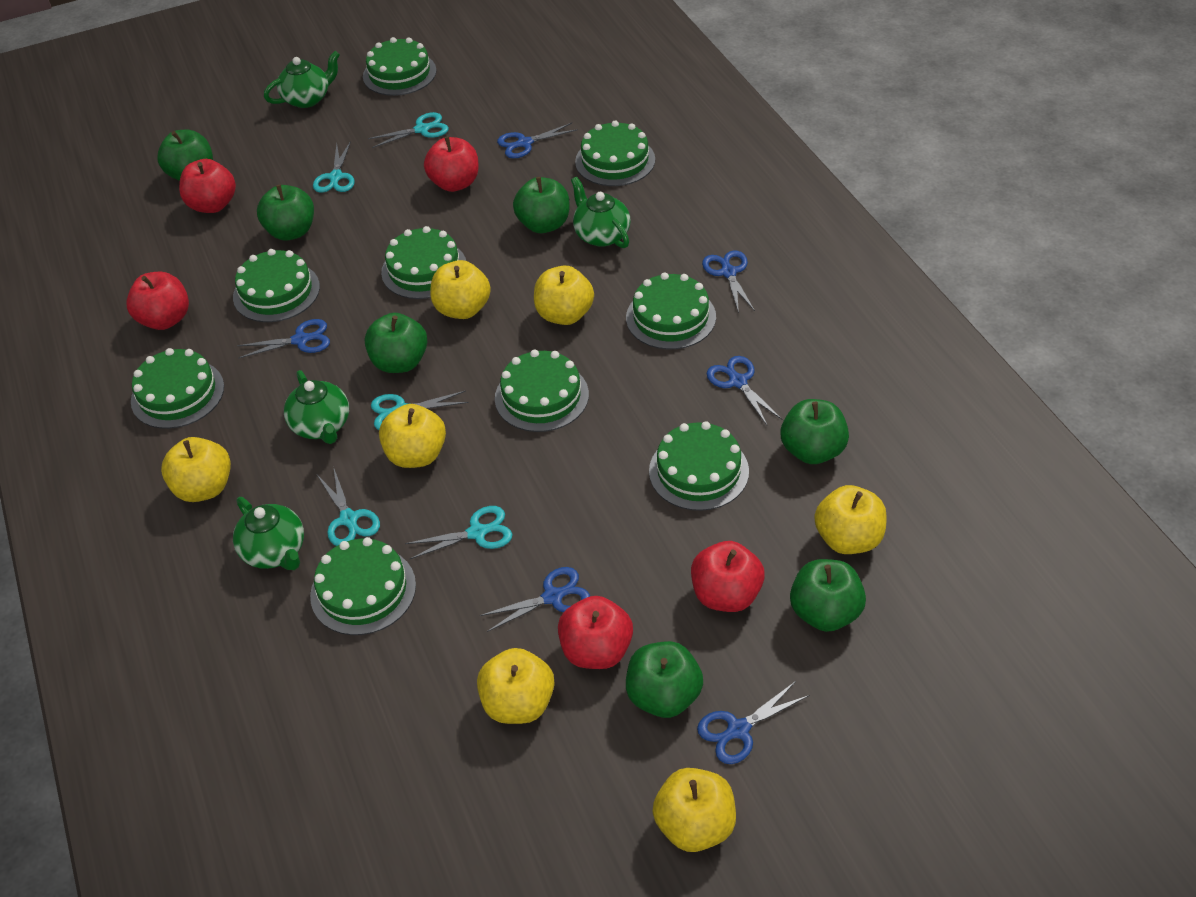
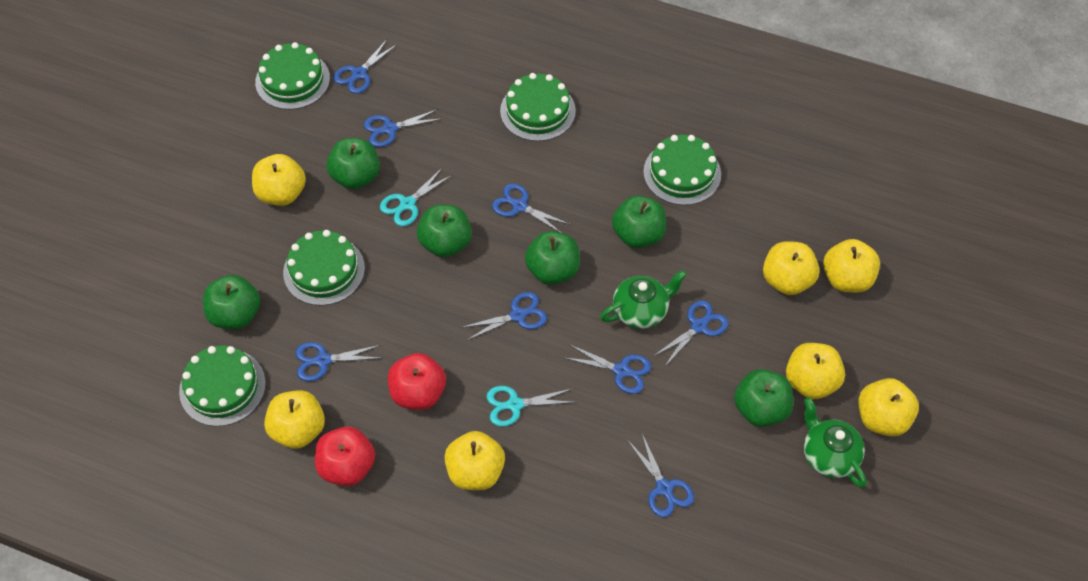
blue scissors: [237,319,330,358] [480,567,590,632] [497,123,578,158] [697,681,809,764] [702,250,755,313] [707,356,782,425] = 6 -> [295,342,381,381] [333,38,398,94] [364,109,441,147] [461,292,547,341] [492,183,571,233] [563,344,651,394] [628,434,694,517] [654,300,728,366] = 8
green apple: [157,130,213,181] [257,185,314,241] [365,313,428,373] [513,177,569,233] [626,641,703,718] [781,399,849,464] [790,559,866,632] = 7 -> [203,275,260,330] [326,138,380,189] [417,205,472,257] [525,231,580,285] [612,195,666,248] [734,369,793,427] = 6
green cake: [131,348,224,429] [233,249,320,322] [310,537,416,635] [363,37,436,96] [381,226,466,299] [495,350,589,432] [575,120,655,186] [626,272,716,349] [649,421,749,511] = 9 -> [179,345,266,426] [255,42,330,110] [283,230,365,306] [500,73,576,141] [643,135,721,205] = 5
green teapot: [233,497,304,570] [264,51,340,108] [284,370,349,444] [571,177,631,248] = 4 -> [600,270,687,329] [804,397,867,488] = 2
red apple: [126,272,189,330] [179,159,236,213] [424,136,479,192] [558,596,633,669] [691,541,765,612] = 5 -> [315,426,375,486] [388,353,446,410] = 2
turquoise scissors: [313,141,355,193] [317,466,380,546] [368,112,449,148] [371,391,469,430] [405,506,513,559] = 5 -> [380,167,452,226] [486,386,575,427] = 2

